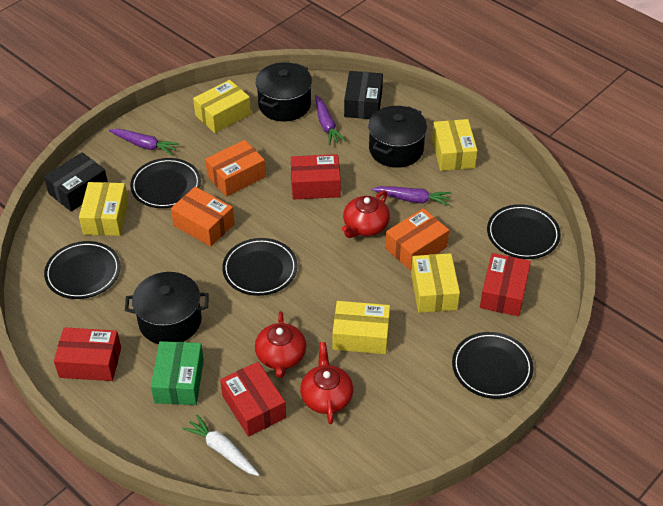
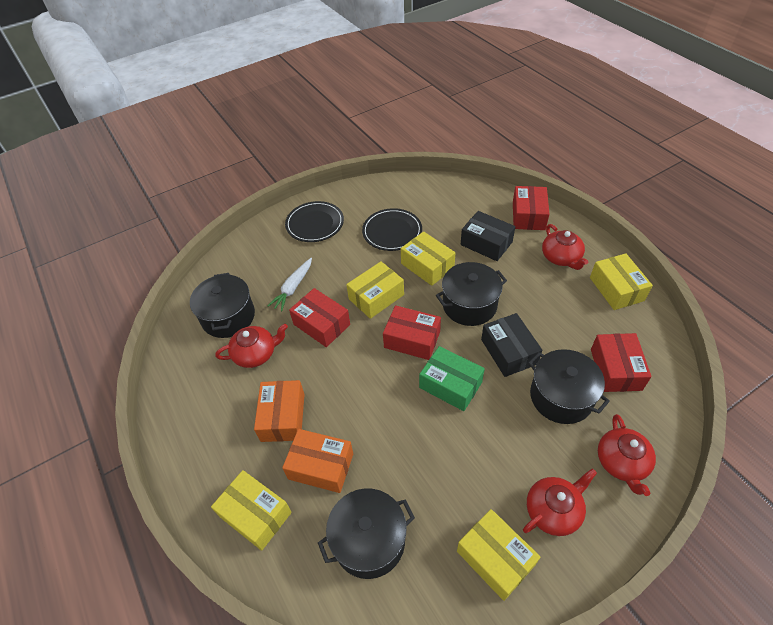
black plate: [44,241,120,299] [130,158,201,208] [222,238,298,296] [452,332,534,399] [487,204,561,259] = 5 -> [285,201,344,242] [362,208,422,251] = 2
black pot: [125,272,209,344] [255,62,312,121] [368,106,427,168] = 3 -> [190,273,255,338] [318,488,415,579] [436,262,507,326] [528,349,610,424] = 4
orange box: [171,187,234,247] [205,140,266,197] [385,208,449,271] = 3 -> [254,380,305,442] [282,429,353,493] = 2
purple carrot: [109,129,179,156] [315,95,346,145] [372,186,451,206] = 3 -> none = 0
red teapot: [255,311,306,378] [300,342,353,424] [342,190,390,238] = 3 -> [215,324,288,368] [523,468,597,536] [542,224,588,270] [598,414,656,496] = 4

